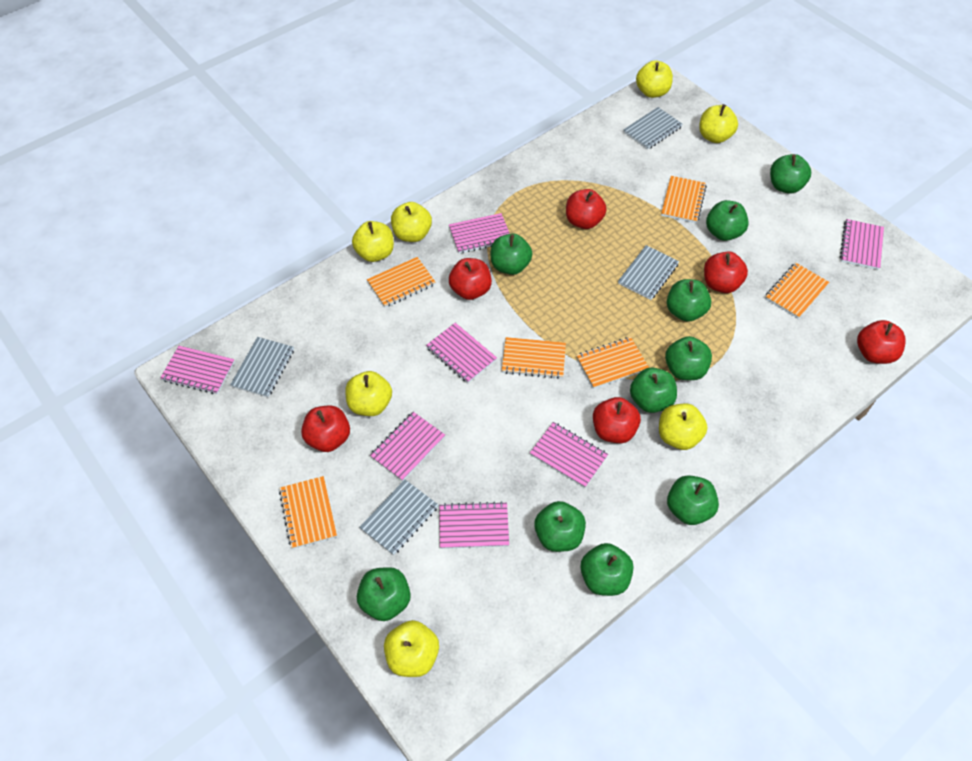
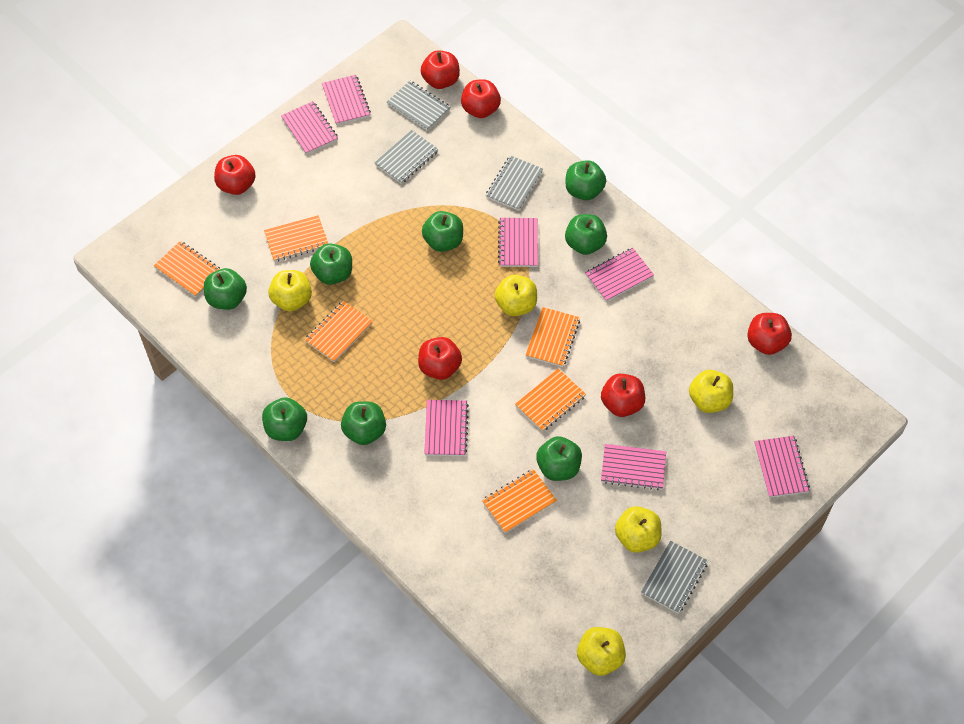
green apple: [357,567,411,621] [491,233,532,275] [534,501,586,552] [580,543,634,596] [630,367,677,413] [665,336,712,380] [667,279,711,322] [667,475,719,525] [706,200,749,241] [770,154,811,194] = 10 -> [204,268,247,310] [262,397,307,441] [310,243,352,285] [341,401,386,445] [422,211,463,252] [536,436,582,481] [565,160,606,200] [565,214,607,255] = 8
yellow apple: [345,371,392,416] [352,221,394,262] [384,620,439,677] [391,202,432,242] [636,60,673,98] [659,404,707,450] [699,104,738,143] = 7 -> [268,270,312,311] [495,275,537,316] [577,627,626,676] [615,506,662,553] [689,370,733,413] = 5

